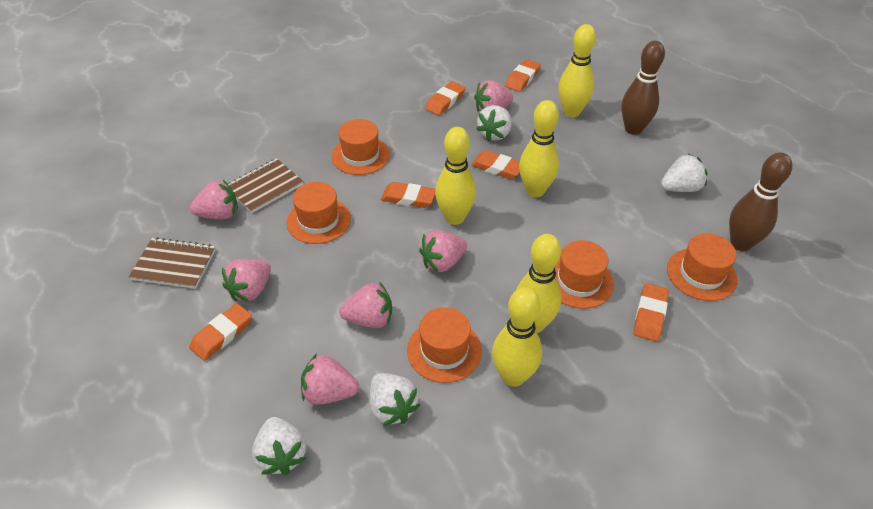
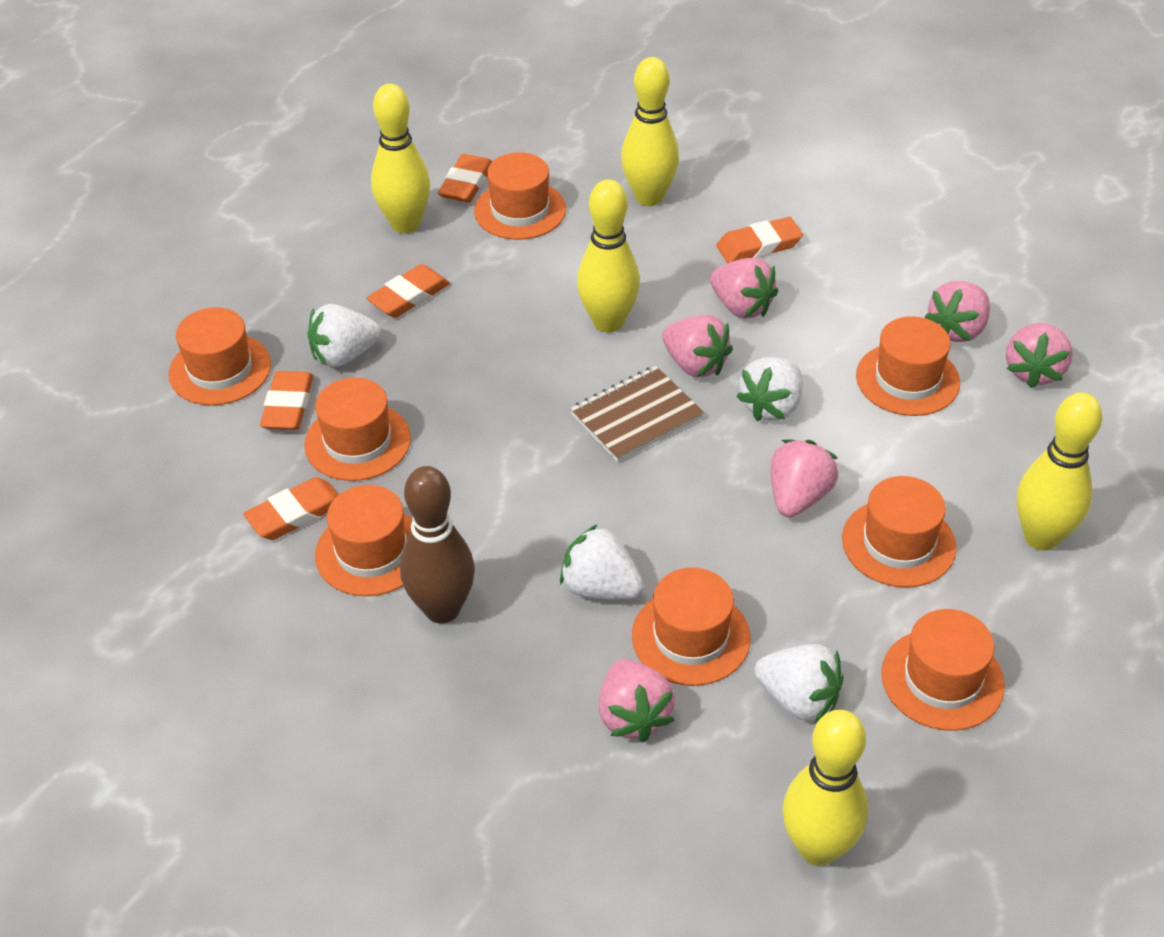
brown bowling pin: [621,41,665,135] [729,153,792,251] = 2 -> [400,466,475,623] = 1
brown notebook: [129,237,216,289] [228,158,303,213] = 2 -> [570,366,704,462] = 1
orange eraser: [189,303,252,361] [381,182,436,208] [425,81,466,115] [471,150,520,179] [505,59,541,92] [633,283,669,342] = 6 -> [243,477,339,540] [260,371,313,430] [366,264,450,318] [438,154,493,203] [716,217,803,263] = 5
orange hat: [287,182,351,244] [332,119,390,175] [407,307,482,383] [555,240,614,309] [667,233,738,301] = 5 -> [168,307,271,405] [304,377,411,481] [315,485,413,596] [474,152,566,240] [632,568,751,686] [842,476,957,587] [856,316,960,416] [881,609,1005,731] = 8

